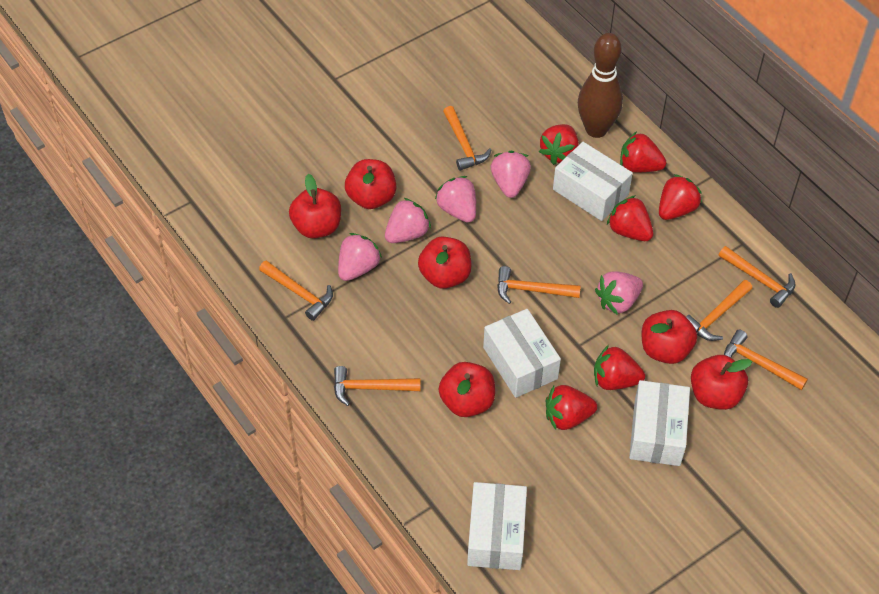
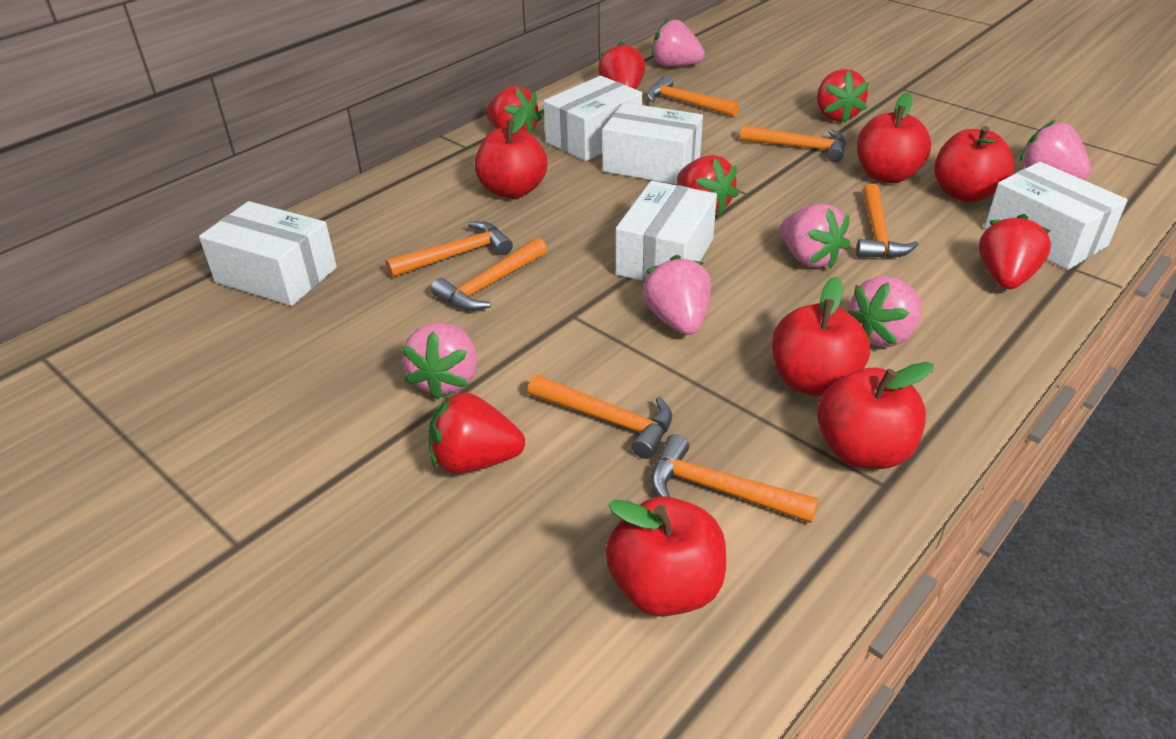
brown bowling pin: [578,33,623,138] = 1 -> none = 0
pink strawberry: [338,233,382,281] [385,198,431,243] [435,176,476,223] [491,151,531,198] [595,272,643,315] = 5 -> [402,323,477,400] [643,255,711,335] [652,18,705,67] [780,204,850,269] [848,276,922,347] [1020,120,1091,180] = 6
white box: [467,482,527,570] [483,309,561,398] [553,142,633,221] [629,380,690,466] = 4 -> [199,201,337,306] [543,76,642,161] [602,103,703,185] [615,181,717,282] [984,162,1128,270] = 5

